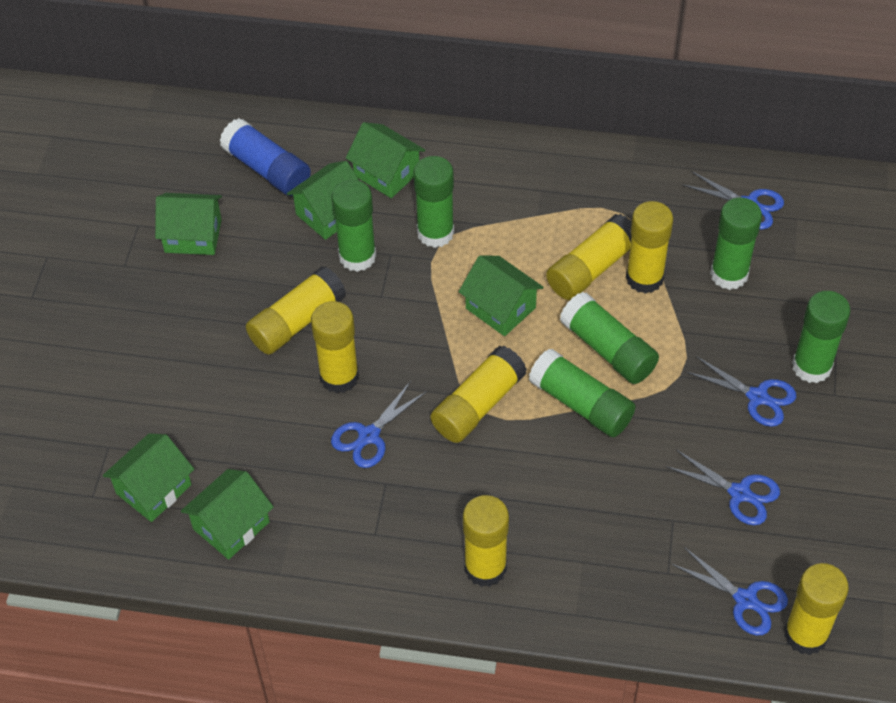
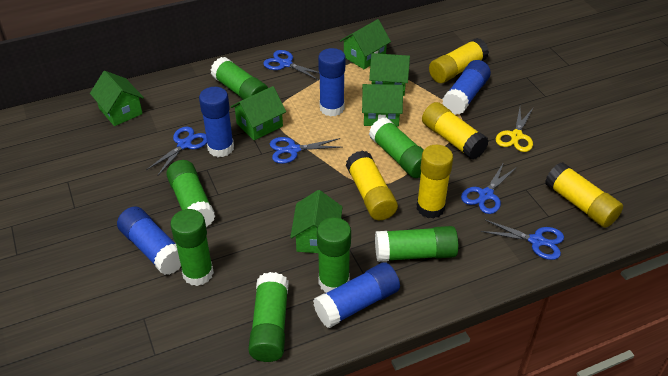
blue glue stick: [219,118,311,196] = 1 -> [117,206,181,275] [199,87,234,157] [313,262,400,328] [318,48,345,117] [442,60,491,115] = 5
green glue stick: [331,180,376,272] [413,156,454,248] [529,349,636,437] [560,292,659,384] [710,197,762,290] [792,291,851,383] = 6 -> [166,160,215,227] [170,209,214,286] [211,57,268,100] [248,272,289,362] [317,217,351,293] [369,117,424,178] [375,226,459,262] = 7
yellow glue stick: [246,266,346,355] [311,301,359,393] [430,346,527,443] [463,495,509,587] [546,214,632,300] [626,201,673,294] [784,563,849,655] = 7 -> [346,150,398,220] [417,145,453,219] [422,102,489,160] [429,38,489,83] [545,162,623,228] = 5
yellow scissors: none = 0 -> [496,108,533,152] = 1

